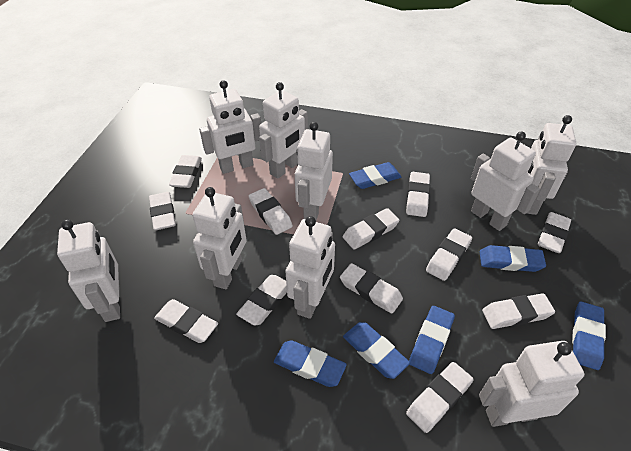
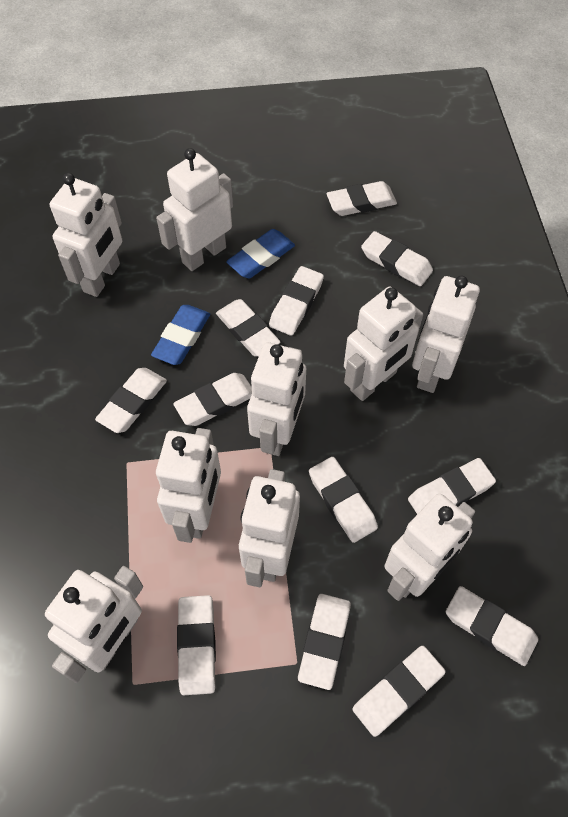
blue eraser: [274,340,347,387] [343,322,410,379] [349,162,401,189] [409,306,455,374] [480,245,546,272] [572,302,606,370] = 6 -> [151,305,210,365] [226,229,295,278] = 2

